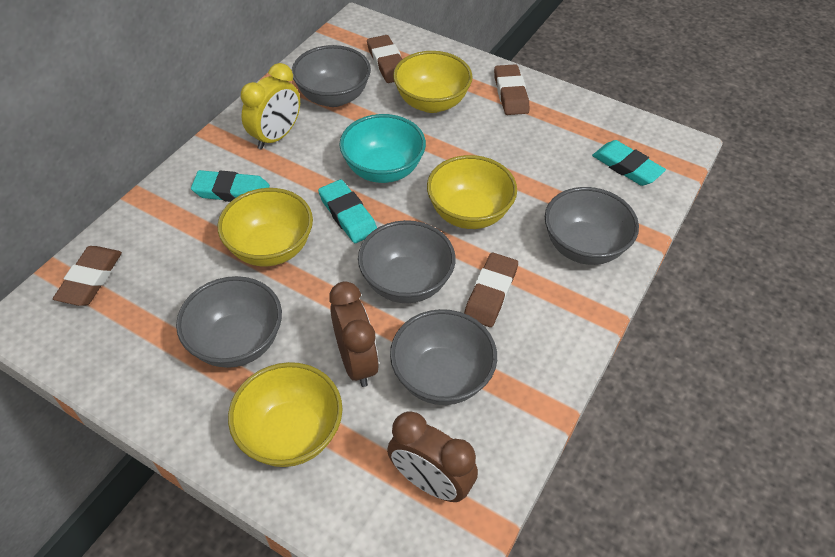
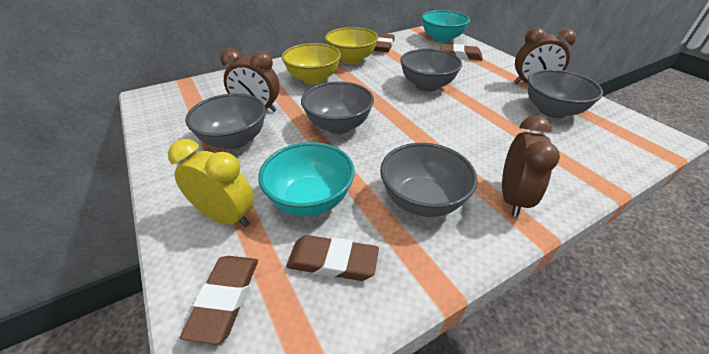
brown clock: [329,281,379,387] [387,412,478,502] = 2 -> [220,48,280,112] [502,116,560,217] [514,28,576,84] = 3
turquoise bowl: [339,114,426,183] = 1 -> [258,142,355,216] [422,10,470,43] = 2
turquoise eraser: [191,170,270,202] [318,179,377,243] [592,140,666,186] = 3 -> none = 0
yellow bowl: [217,188,313,266] [228,362,343,467] [393,51,473,113] [427,155,517,229] = 4 -> [282,43,341,85] [325,27,378,64] = 2

